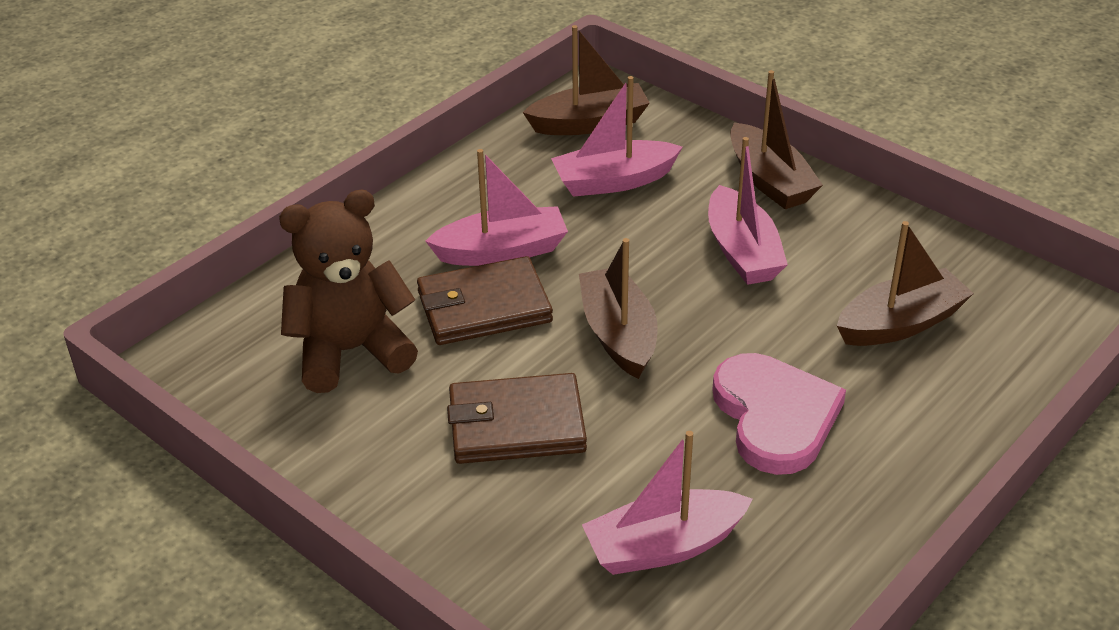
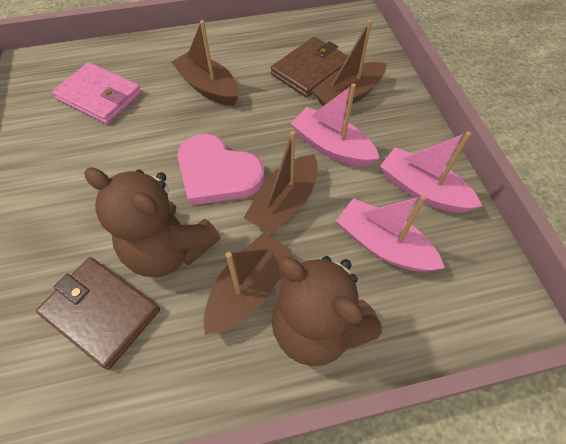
brown teddy bear: [279,190,418,393] = 1 -> [84,167,221,277] [272,256,382,366] = 2
pink boat: [425,149,568,266] [551,76,682,197] [582,431,752,575] [708,137,788,285] = 4 -> [290,83,380,167] [336,195,445,272] [380,131,482,213] = 3
pink wallet: none = 0 -> [52,62,142,124] = 1

